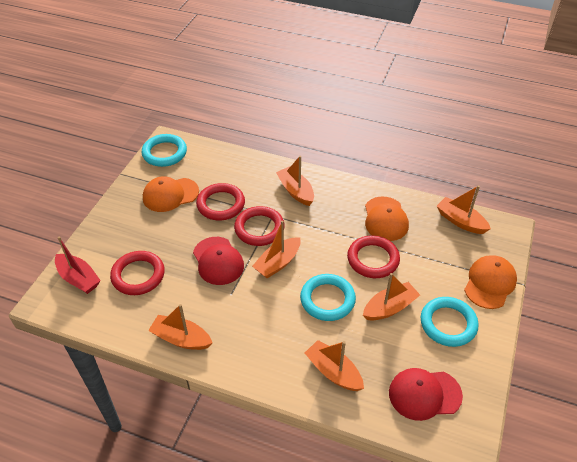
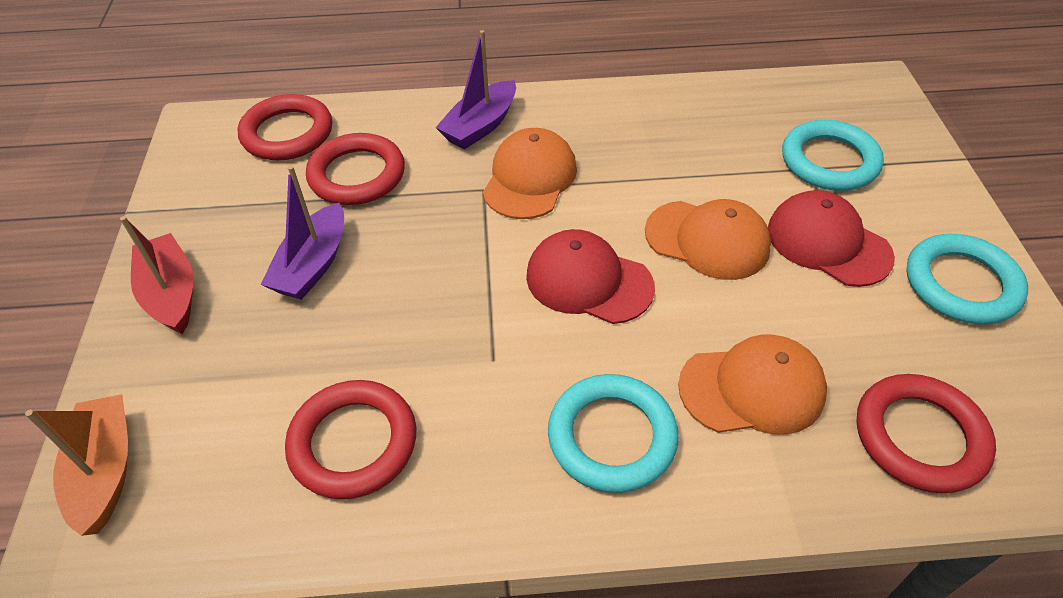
orange boat: [148,304,213,350] [252,221,301,278] [276,156,314,206] [305,340,364,391] [363,273,420,320] [437,185,491,234] = 6 -> [25,394,128,536] = 1
purple boat: none = 0 -> [261,166,344,300] [435,30,516,150] = 2

